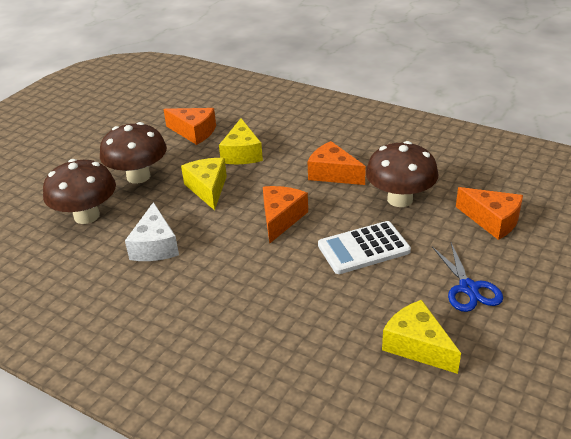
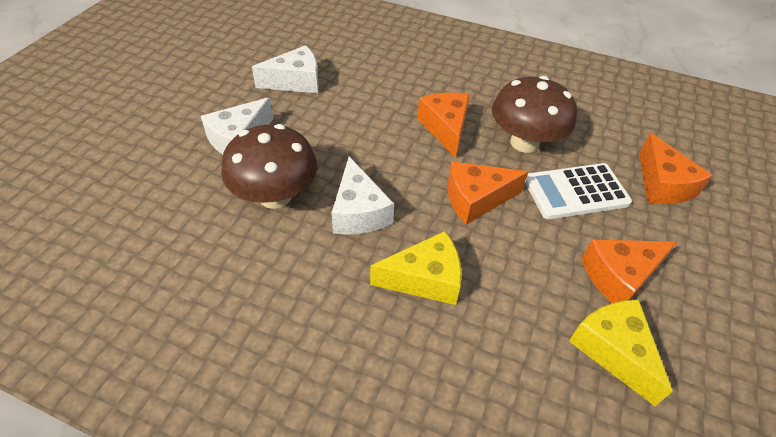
blue scissors: [432,243,503,312] = 1 -> none = 0
brown mushroom: [43,159,116,224] [100,122,167,184] [366,141,439,207] = 3 -> [221,124,318,209] [492,76,577,153] = 2
white cheese: [125,202,179,261] = 1 -> [201,97,273,154] [252,45,319,93] [332,157,394,235] = 3
yellow cheese: [181,158,227,210] [219,118,263,164] [382,300,461,374] = 3 -> [370,231,462,305] [569,299,673,406] = 2

